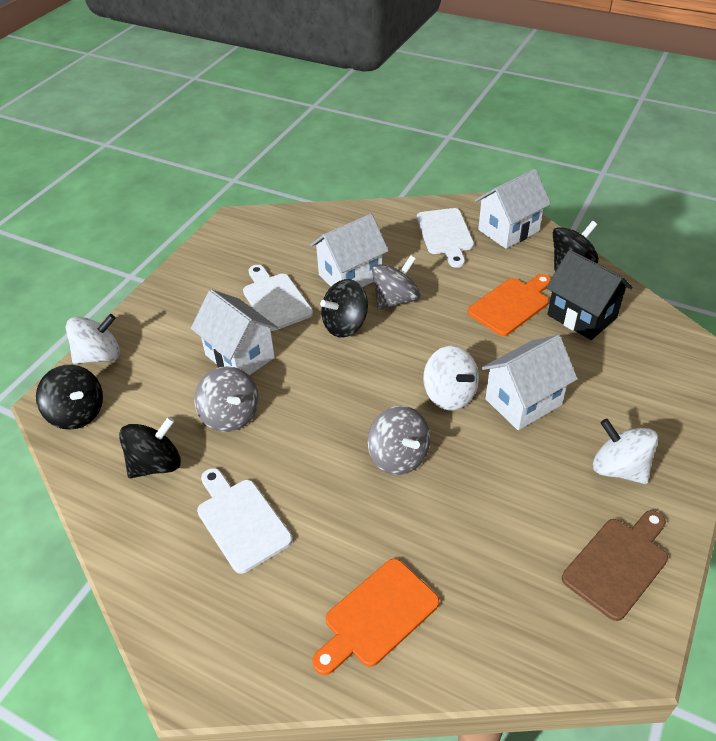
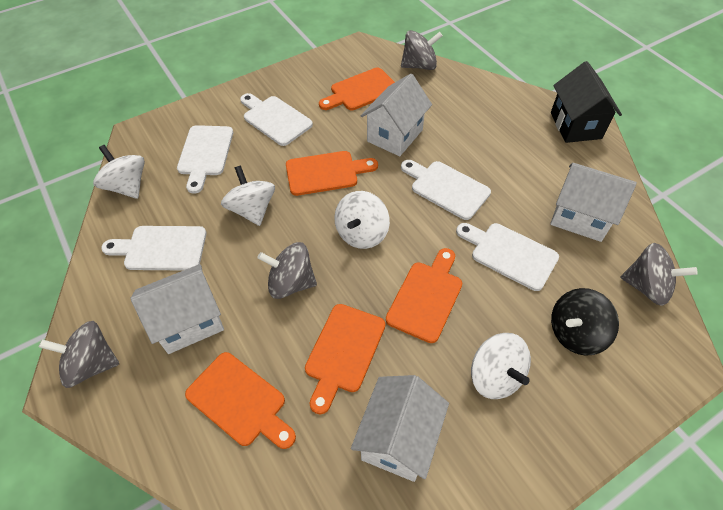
black spinning top: [36,365,103,430] [119,417,181,478] [320,279,368,338] [553,221,599,271] = 4 -> [551,288,619,356] = 1
brown cutting board: [562,510,668,621] = 1 -> none = 0
grey spinning top: [194,366,259,432] [368,406,430,475] [372,255,421,310] = 3 -> [39,321,119,388] [257,242,317,299] [401,30,443,70] [620,243,698,306] = 4
orange cutting board: [312,559,439,675] [468,274,551,336] = 2 -> [185,352,296,449] [286,151,378,196] [305,304,385,414] [319,68,395,110] [386,248,462,343] = 5
white cutting board: [197,468,292,574] [243,265,313,331] [417,208,474,268] = 3 -> [101,226,206,270] [177,125,233,194] [240,93,313,146] [401,160,491,220] [456,223,559,291] = 5
white spinning top: [65,314,120,364] [423,346,479,410] [593,419,658,484] = 3 -> [93,145,145,199] [221,165,275,226] [334,191,390,249] [471,333,531,399] = 4

